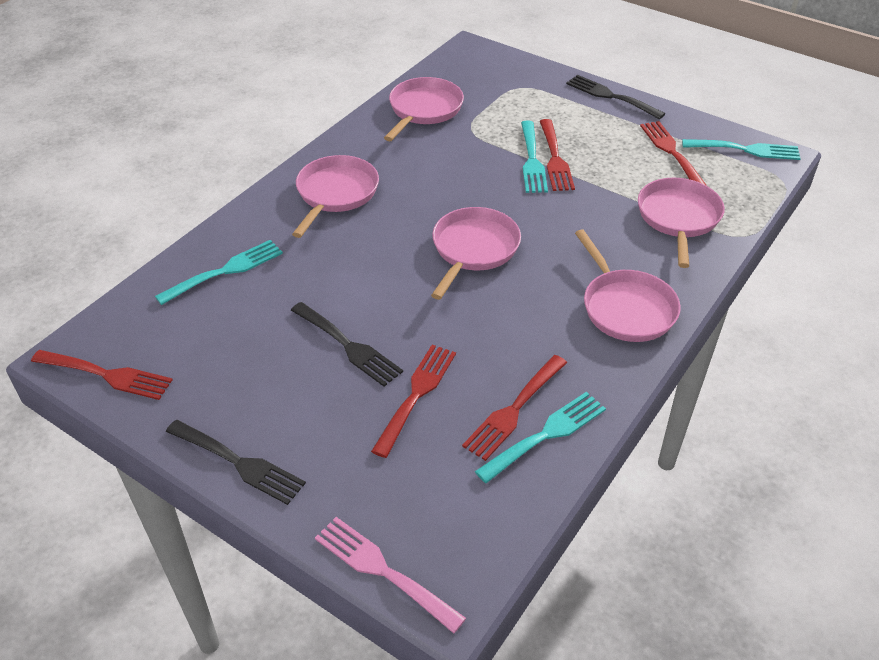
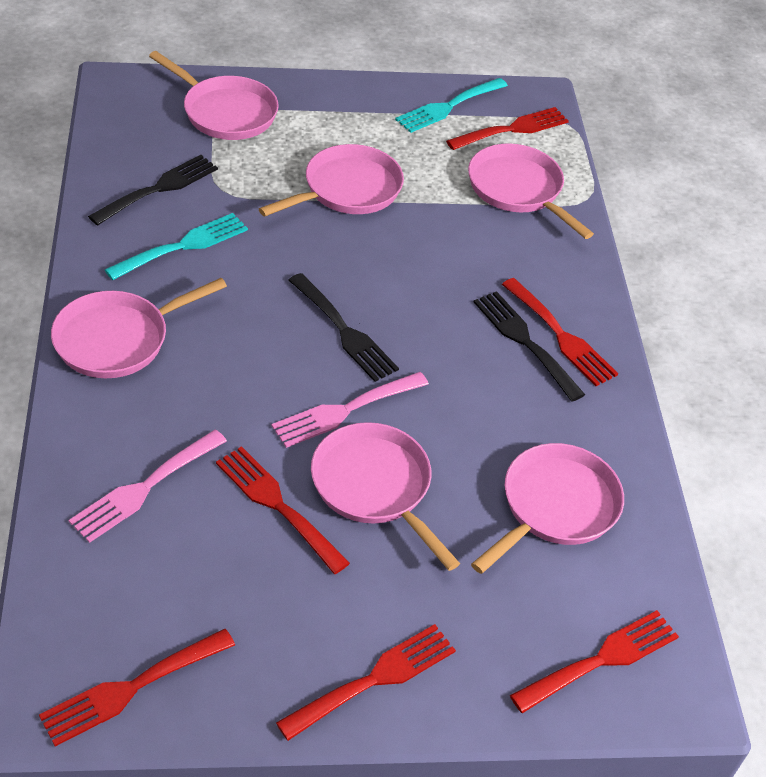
pink fork: [315,517,466,634] = 1 -> [69,429,227,543] [272,372,429,448] = 2
pink pan: [292,155,379,238] [384,77,464,141] [431,207,521,300] [575,229,681,342] [638,178,725,268] = 5 -> [51,278,227,378] [149,51,279,140] [259,144,404,217] [311,422,460,571] [468,143,594,239] [471,443,624,574] = 6
red fork: [31,350,173,400] [371,345,456,458] [462,355,567,461] [540,119,575,191] [640,121,707,186] = 5 -> [39,628,235,746] [216,446,350,574] [276,624,456,741] [446,107,569,150] [502,278,618,386] [510,610,679,713] = 6
turquoise fork: [155,240,283,305] [475,392,606,483] [521,121,548,193] [682,139,801,160] = 4 -> [105,213,248,280] [395,78,508,133] = 2

